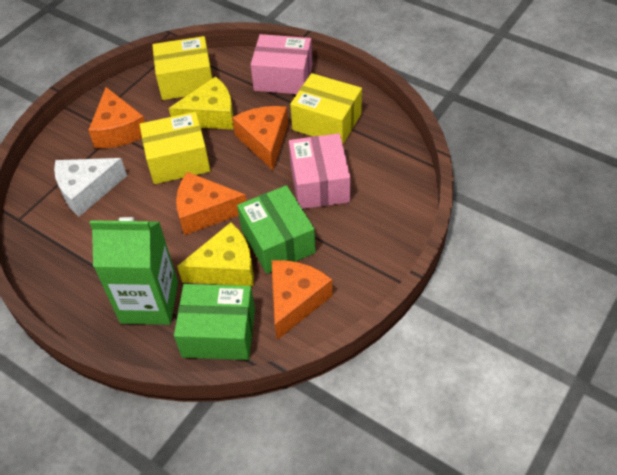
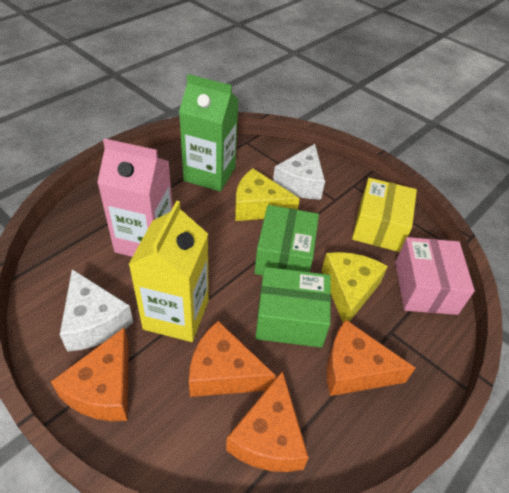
pink box: [250,34,312,94] [289,133,350,209] = 2 -> [395,237,475,315] = 1
pink carton: none = 0 -> [97,138,173,257] = 1
white cheese: [54,158,127,217] = 1 -> [60,269,133,352] [273,144,325,200] = 2
yellow box: [140,112,210,184] [152,36,213,100] [290,73,362,144] = 3 -> [352,178,417,252] = 1
yellow carton: none = 0 -> [128,201,209,342] = 1

